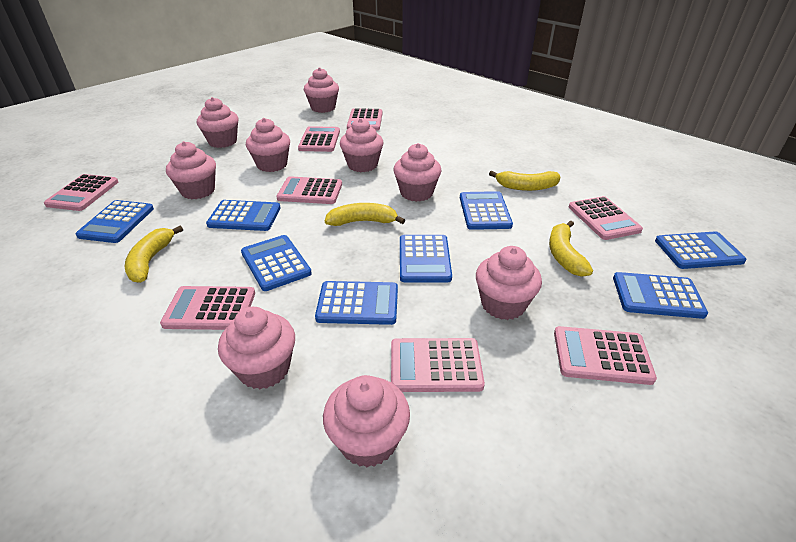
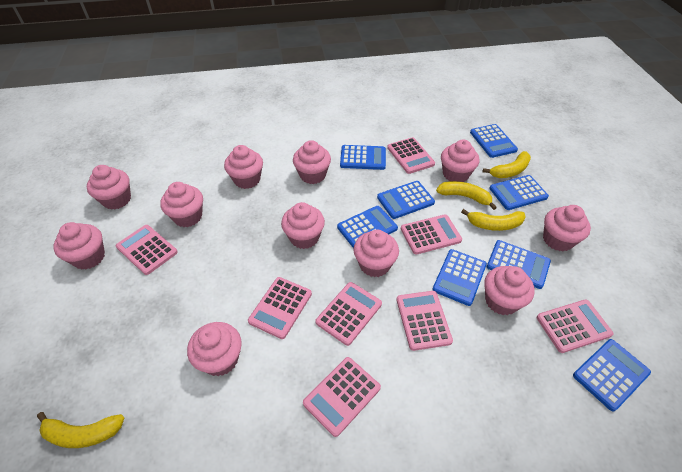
pink cupcake: [166,141,216,199] [197,97,238,148] [218,307,295,389] [246,118,290,172] [304,67,339,113] [323,375,410,467] [340,118,383,172] [393,143,442,202] [476,246,542,320] = 9 -> [53,222,105,270] [87,165,131,210] [160,182,203,227] [187,322,242,376] [224,145,263,189] [281,202,325,249] [293,140,331,184] [353,230,399,277] [441,140,479,182] [484,266,535,315] [543,205,591,251] = 11

